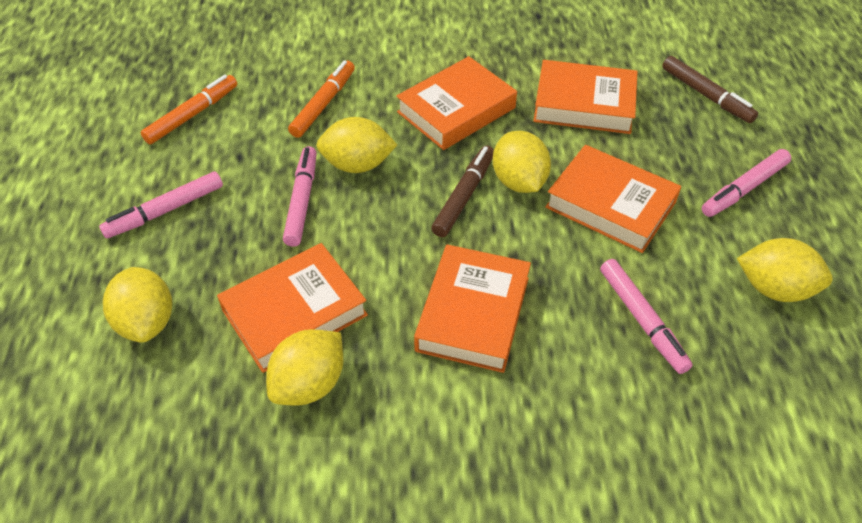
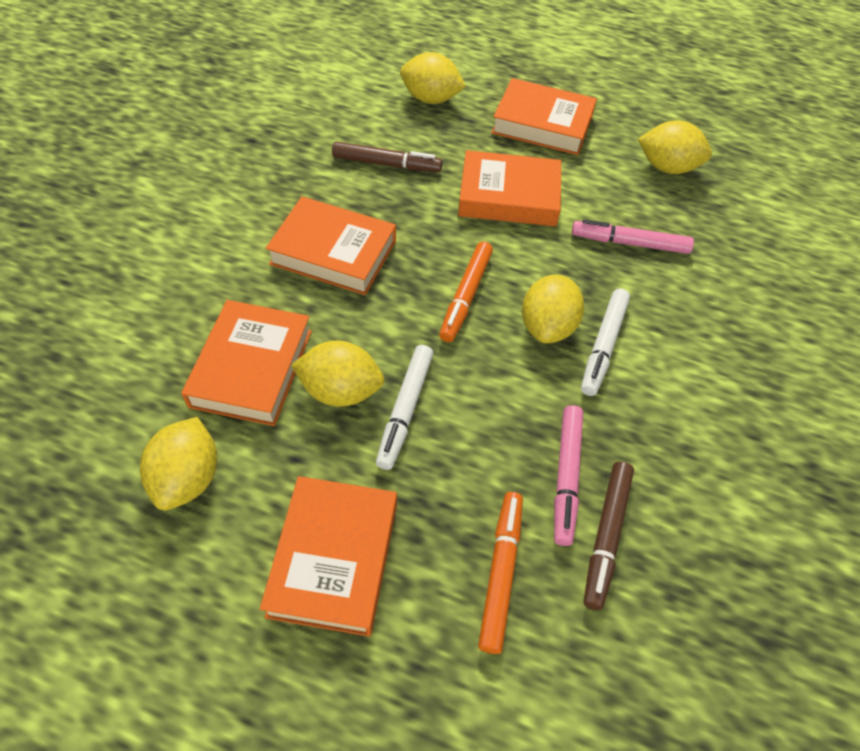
pink marker: [99,171,223,239] [283,146,317,247] [600,259,693,374] [702,149,791,217] = 4 -> [554,405,583,546] [572,219,694,254] = 2
white marker: none = 0 -> [376,345,433,470] [581,289,630,396] = 2

